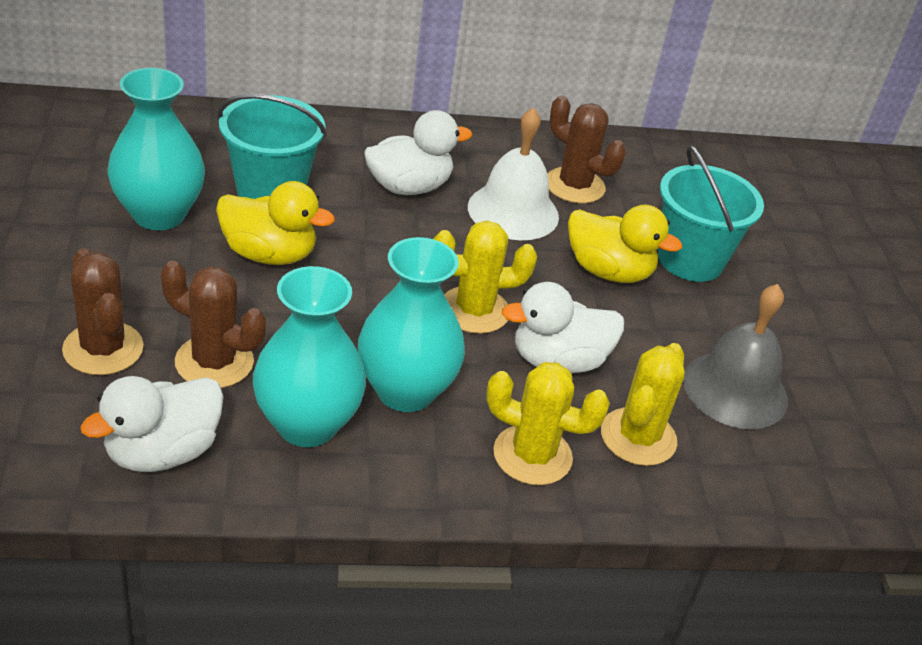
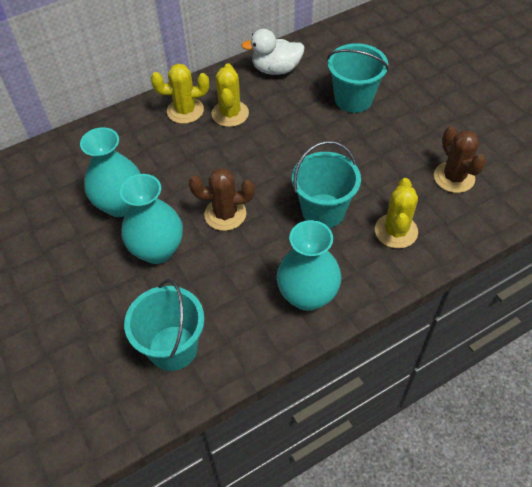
brown cactus: [62,248,144,375] [161,261,266,388] [547,96,626,203] = 3 -> [189,168,255,231] [434,126,486,193] = 2
grey bell: [683,284,788,429] = 1 -> none = 0
turquoise bucket: [218,94,327,199] [658,145,764,282] = 2 -> [124,279,205,371] [292,141,361,228] [327,43,389,113] = 3
white bell: [468,107,559,240] = 1 -> none = 0
white duck: [80,376,224,472] [364,110,472,195] [502,282,624,373] = 3 -> [241,29,305,75] = 1
yellow duck: [216,181,335,265] [568,205,682,283] = 2 -> none = 0

